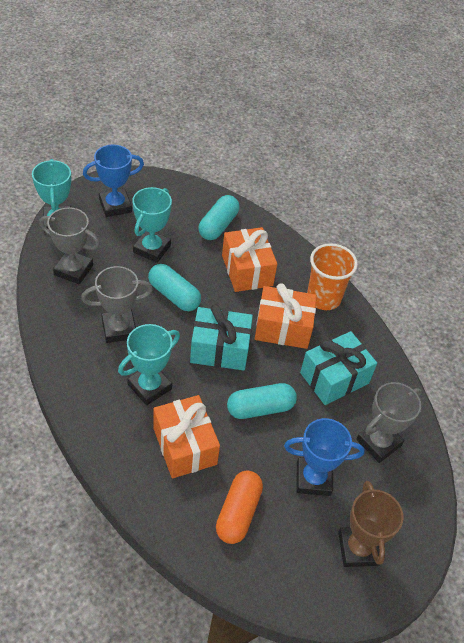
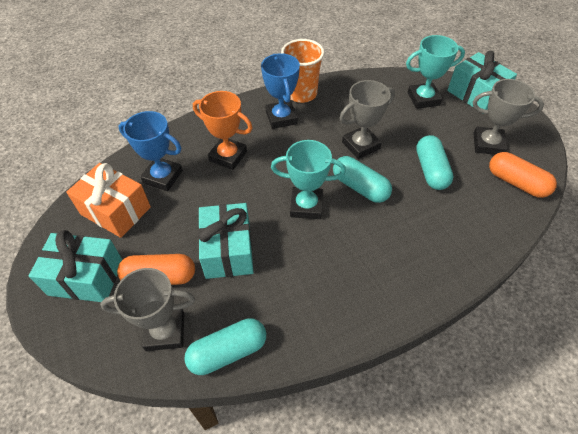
brown trophy: [338,481,404,567] = 1 -> none = 0
orange capsule: [216,471,263,544] = 1 -> [117,254,195,285] [489,152,557,198] = 2
orange gift: [153,395,220,478] [222,227,277,292] [255,283,317,349] = 3 -> [66,163,151,238] = 1
orange trophy: none = 0 -> [193,91,253,170] = 1
turquoise gift: [190,304,253,370] [300,331,377,405] = 2 -> [29,230,122,302] [198,203,253,279] [447,51,517,110] = 3
turquoise trophy: [32,159,71,233] [118,324,180,405] [132,187,172,263] = 3 -> [271,140,346,219] [406,35,465,109] = 2

